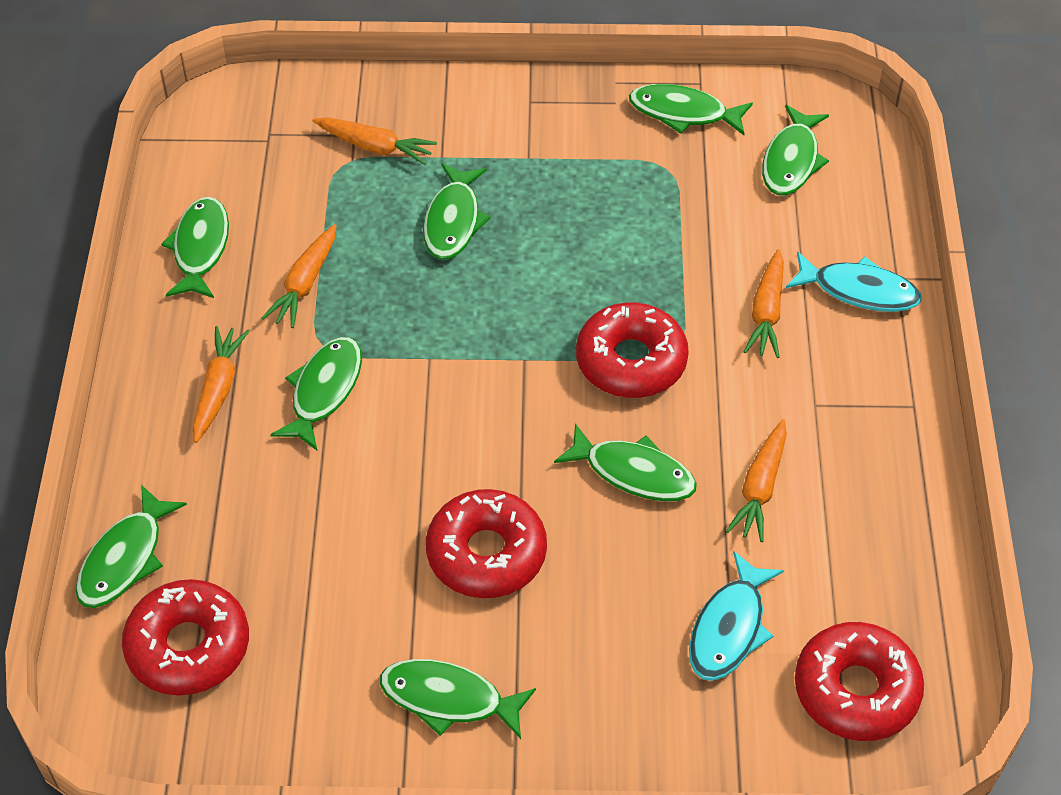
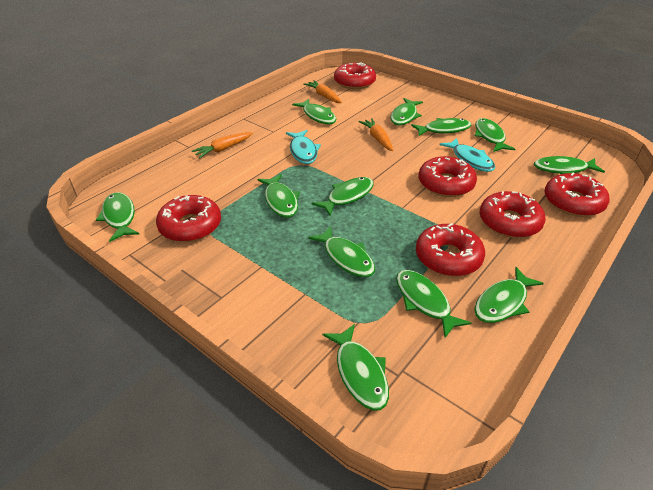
green fish: [76,484,187,608] [161,197,229,298] [270,337,362,450] [380,659,536,739] [423,163,491,260] [554,423,697,501] [629,84,753,135] [762,105,829,195] = 8 -> [96,192,139,242] [257,174,300,218] [292,99,336,124] [308,226,375,277] [312,177,374,216] [323,324,389,411] [390,98,423,125] [396,270,471,338] [411,118,471,137] [474,267,544,323] [475,118,515,152] [534,156,605,174] = 12
orange carrot: [192,326,250,443] [262,224,336,328] [312,117,437,165] [726,419,787,542] [744,249,784,358] = 5 -> [192,132,253,158] [303,80,342,103] [358,119,393,151] = 3
red donut: [122,579,249,696] [426,489,547,598] [576,303,689,398] [795,622,924,741] = 4 -> [156,195,221,242] [334,62,376,89] [416,223,485,276] [419,156,477,197] [479,191,545,238] [544,173,609,217] = 6

